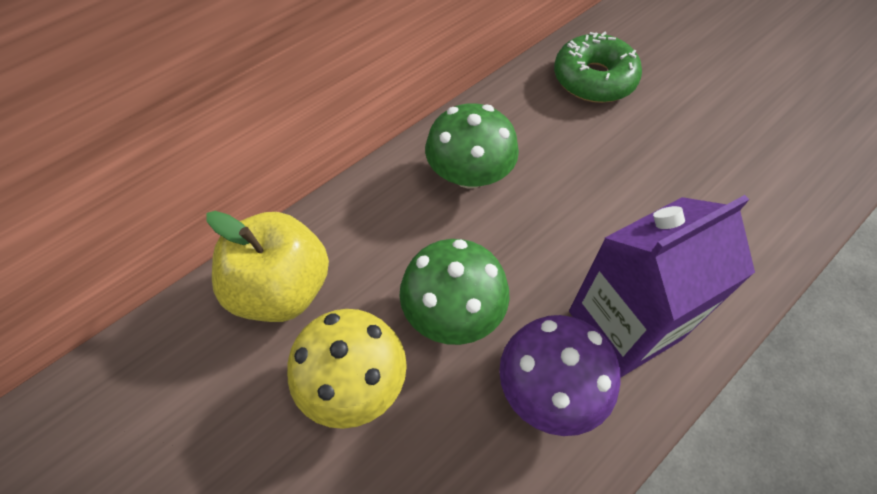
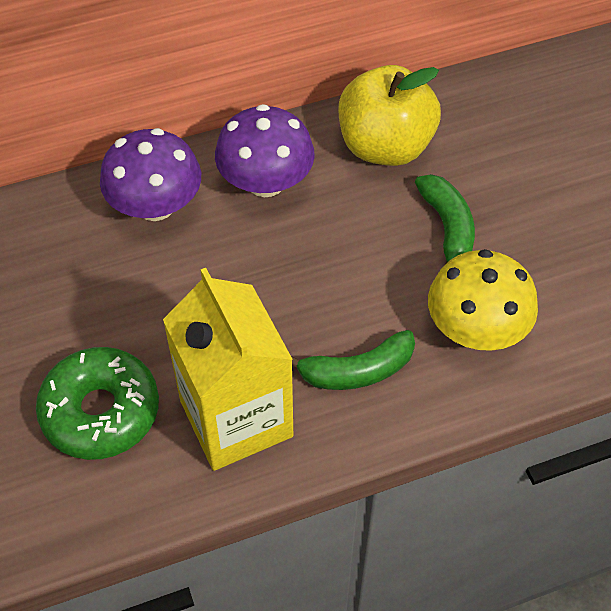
green banana: none = 0 -> [291,330,415,390] [415,174,475,266] = 2
green mushroom: [399,239,510,345] [425,103,519,189] = 2 -> none = 0
purple carton: [569,195,755,377] = 1 -> none = 0
purple mushroom: [499,315,621,436] = 1 -> [100,128,201,221] [215,104,315,197] = 2
yellow carton: none = 0 -> [163,268,293,471] = 1

